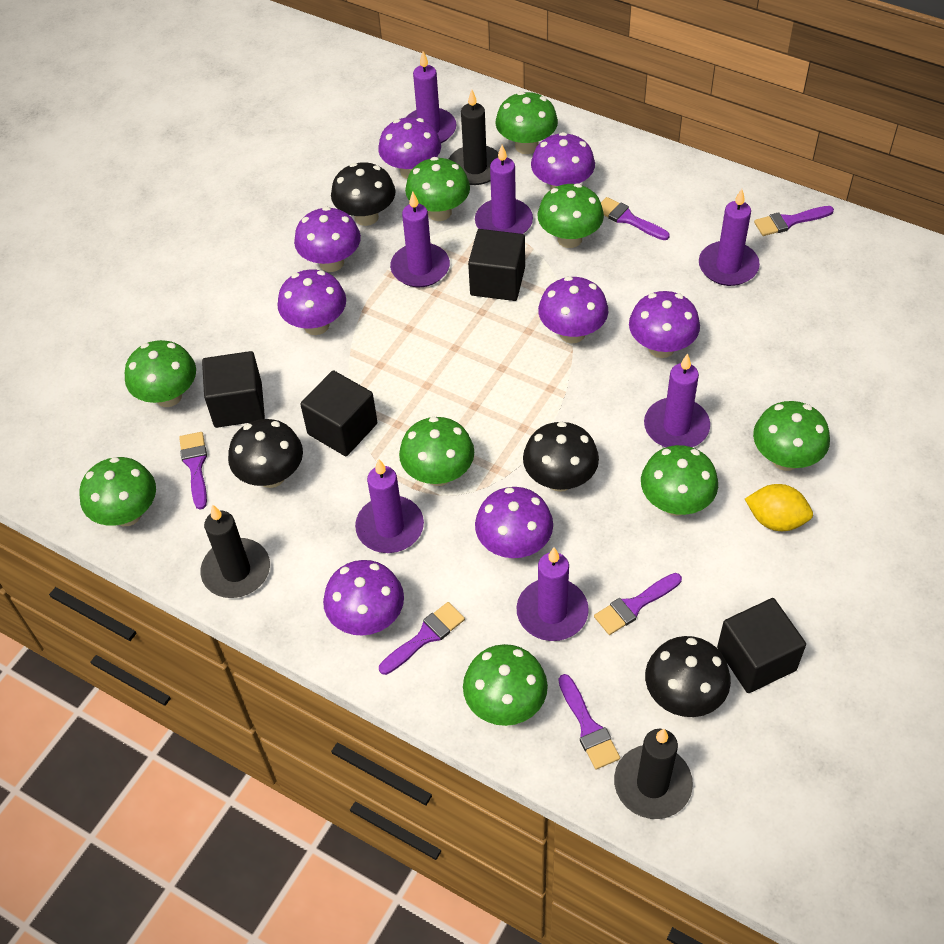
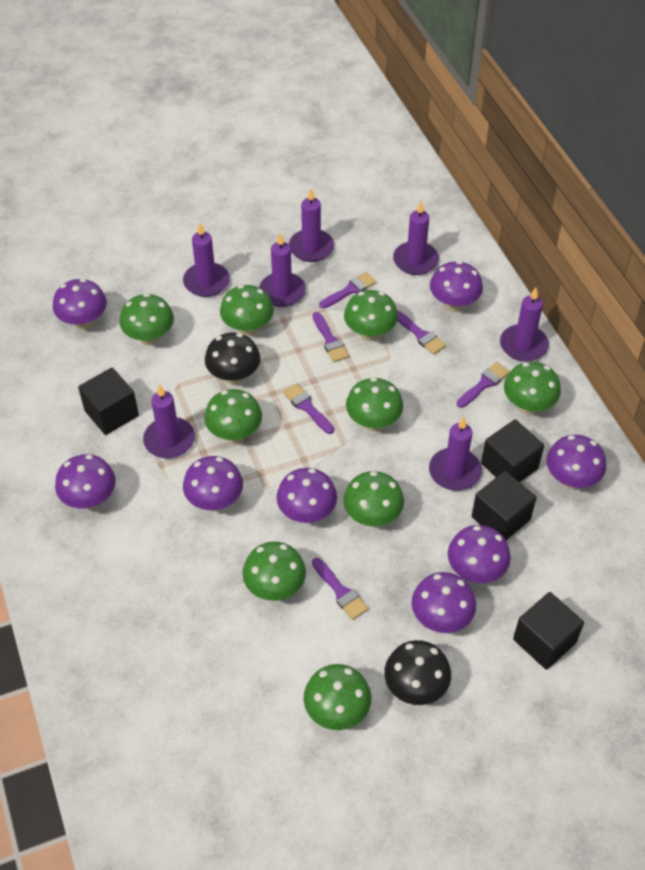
black candle: [201,504,270,598] [449,90,499,185] [614,729,693,819] = 3 -> none = 0
black mushroom: [228,419,303,488] [331,162,396,226] [523,422,599,492] [645,636,731,717] = 4 -> [205,332,260,385] [384,640,451,705] = 2
yellow lemon: [745,484,813,531] = 1 -> none = 0

